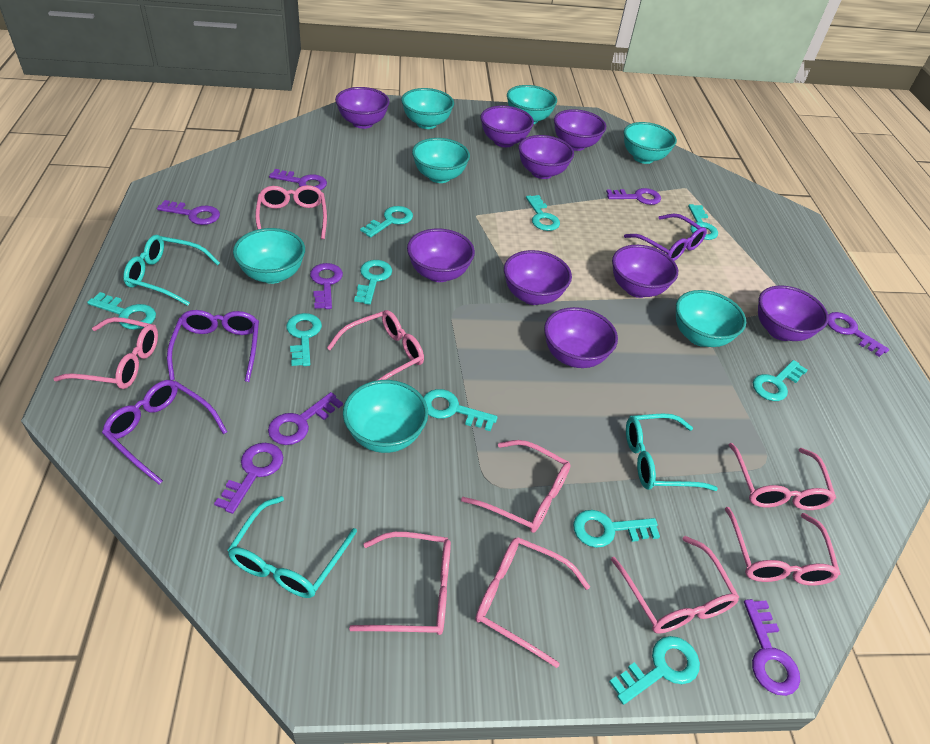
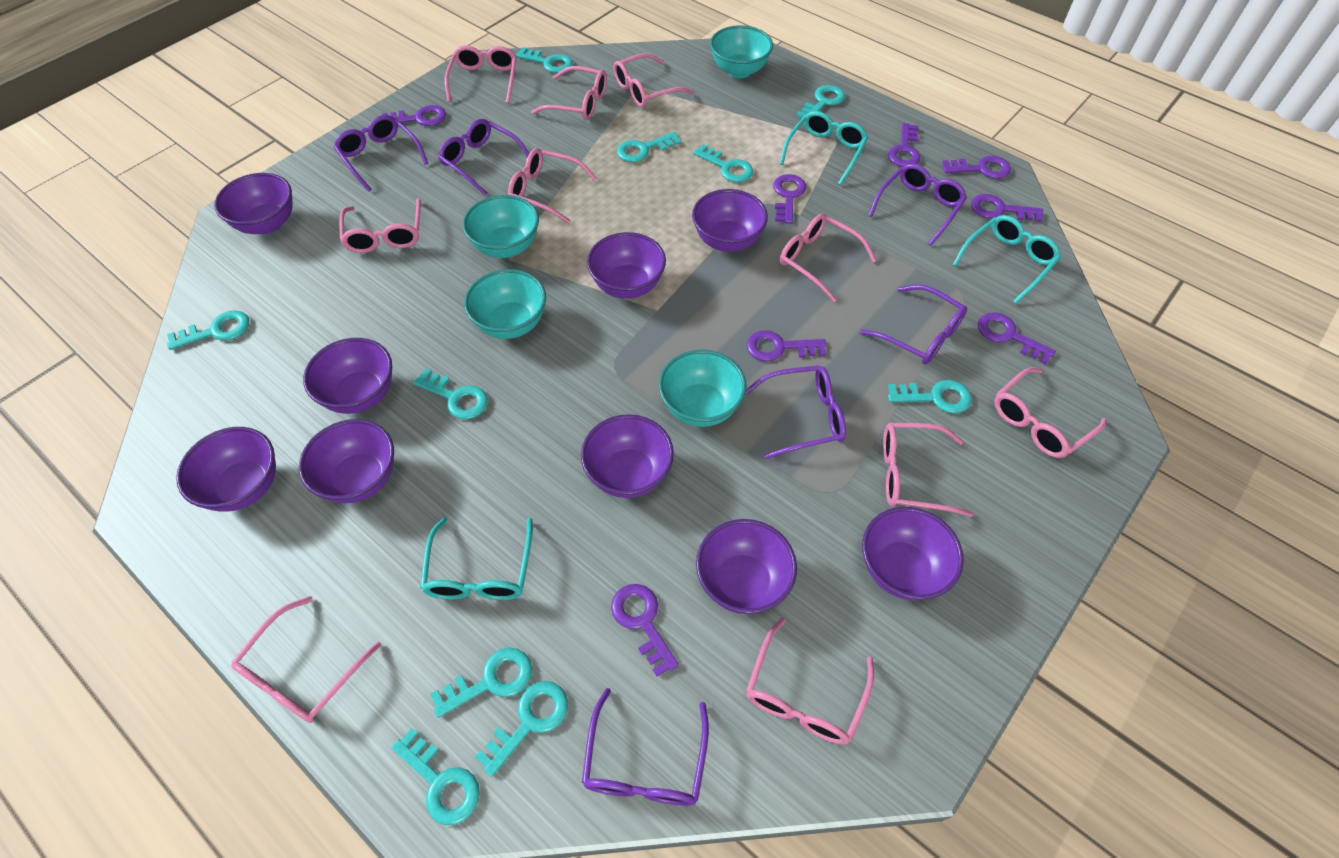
pink glasses: [53,317,158,389] [255,185,327,239] [327,310,424,380] [349,532,451,635] [461,440,571,533] [475,537,590,668] [611,536,740,634] [725,507,841,585] [729,443,836,510] = 9 -> [231,596,381,723] [339,198,421,253] [445,45,517,103] [508,148,597,223] [531,66,607,120] [613,53,694,108] [746,617,874,745] [780,214,877,302] [883,423,973,517] [994,367,1107,458] = 10
purple glasses: [102,380,228,485] [167,310,259,382] [624,214,707,261] = 3 -> [333,115,428,192] [438,119,529,195] [582,688,709,806] [746,365,846,459] [860,284,967,364] [868,164,967,246] = 6
turquoise bowl: [233,228,305,284] [343,380,428,453] [401,88,454,129] [412,138,470,183] [507,85,557,124] [624,122,677,164] [676,290,746,347] = 7 -> [462,195,539,258] [464,269,546,339] [658,350,746,427] [710,25,773,78] = 4

